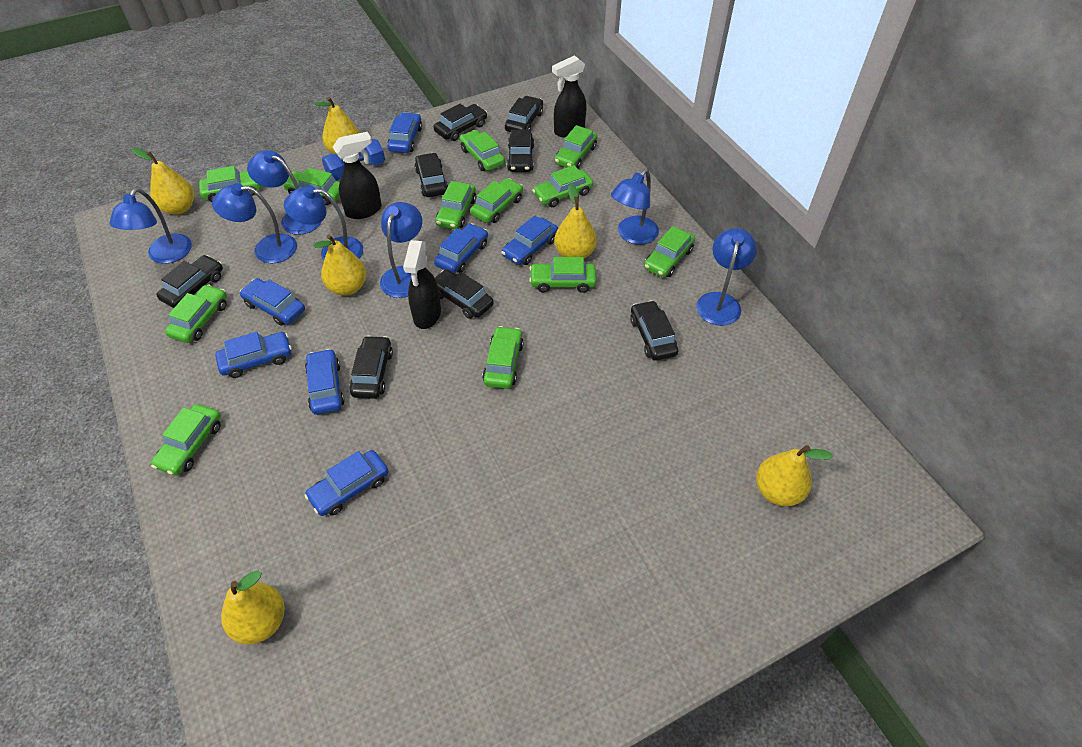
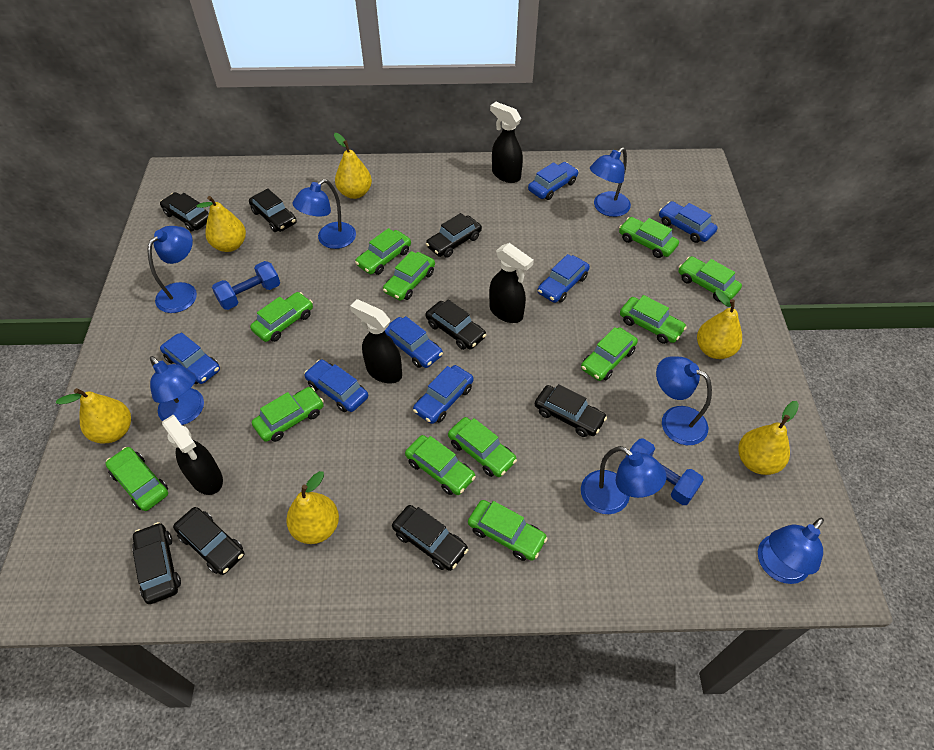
black spray bottle: [333,132,382,219] [403,240,441,329] [552,55,587,137] = 3 -> [162,415,223,495] [350,299,402,383] [489,243,534,323] [490,102,523,183] = 4
blue dumbbell: [322,139,385,181] = 1 -> [212,261,280,310] [626,438,704,505] = 2

